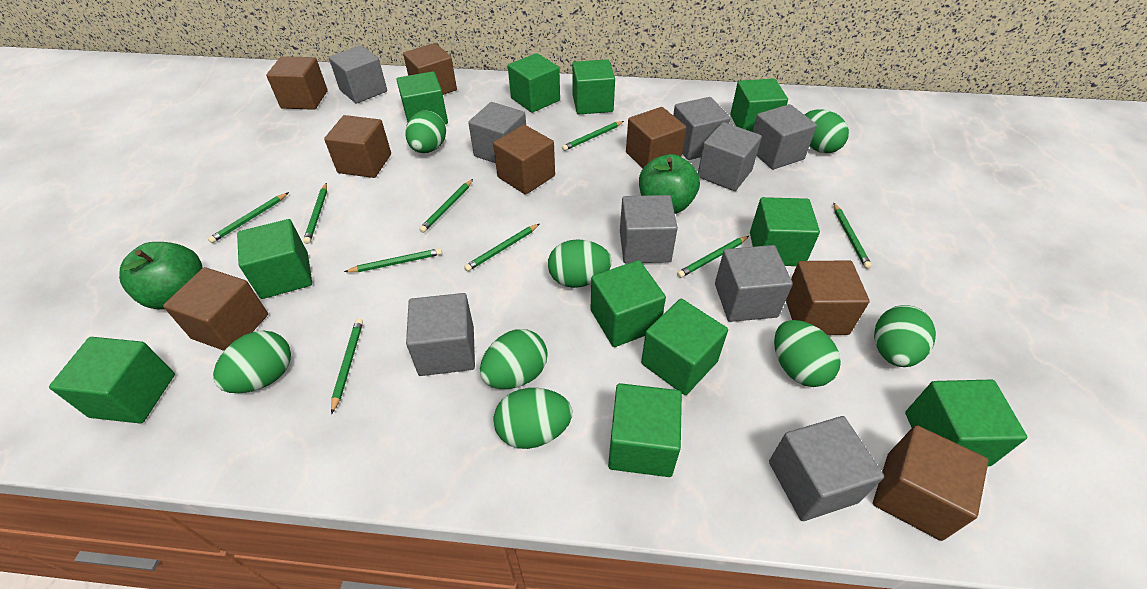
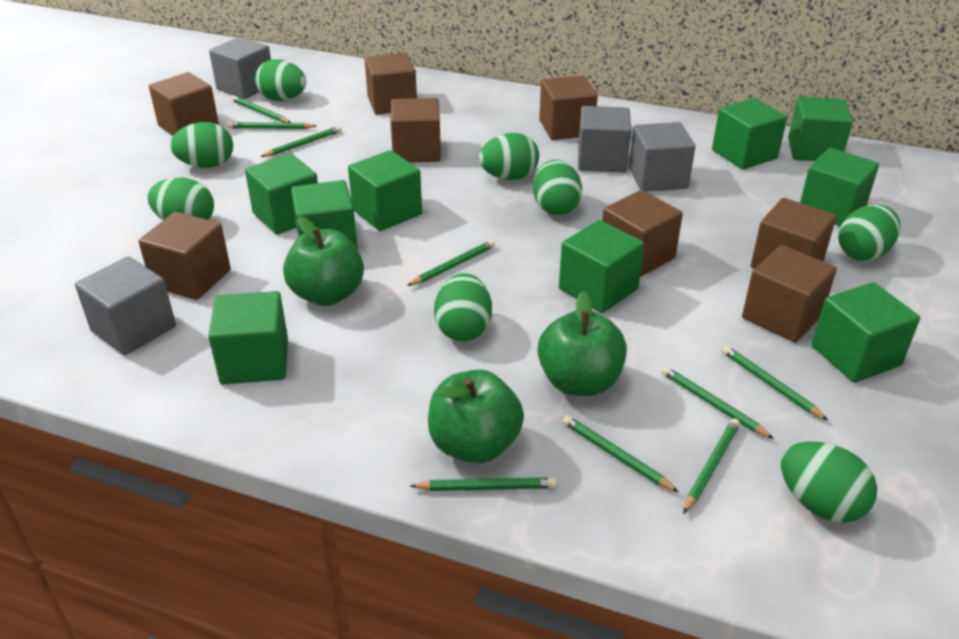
green apple: [119,242,202,309] [639,154,700,214] = 2 -> [283,216,364,306] [428,370,524,463] [537,291,627,396] = 3
green cube: [49,337,175,423] [237,219,312,299] [397,71,448,124] [508,53,560,113] [572,59,615,114] [591,260,666,347] [608,383,682,477] [641,299,728,395] [730,78,788,132] [750,197,820,266] [905,379,1027,466] = 11 -> [208,291,288,385] [245,153,318,235] [291,180,358,250] [348,150,422,231] [559,220,644,313] [712,98,787,169] [788,97,853,161] [800,148,879,226] [812,282,920,383] = 9
grey cube: [329,45,387,104] [406,293,475,376] [468,102,526,163] [620,195,678,264] [673,97,731,160] [698,122,762,191] [715,245,793,322] [752,104,817,170] [769,416,884,521] = 9 -> [75,256,176,355] [209,37,271,99] [578,106,631,172] [629,122,695,192] = 4

